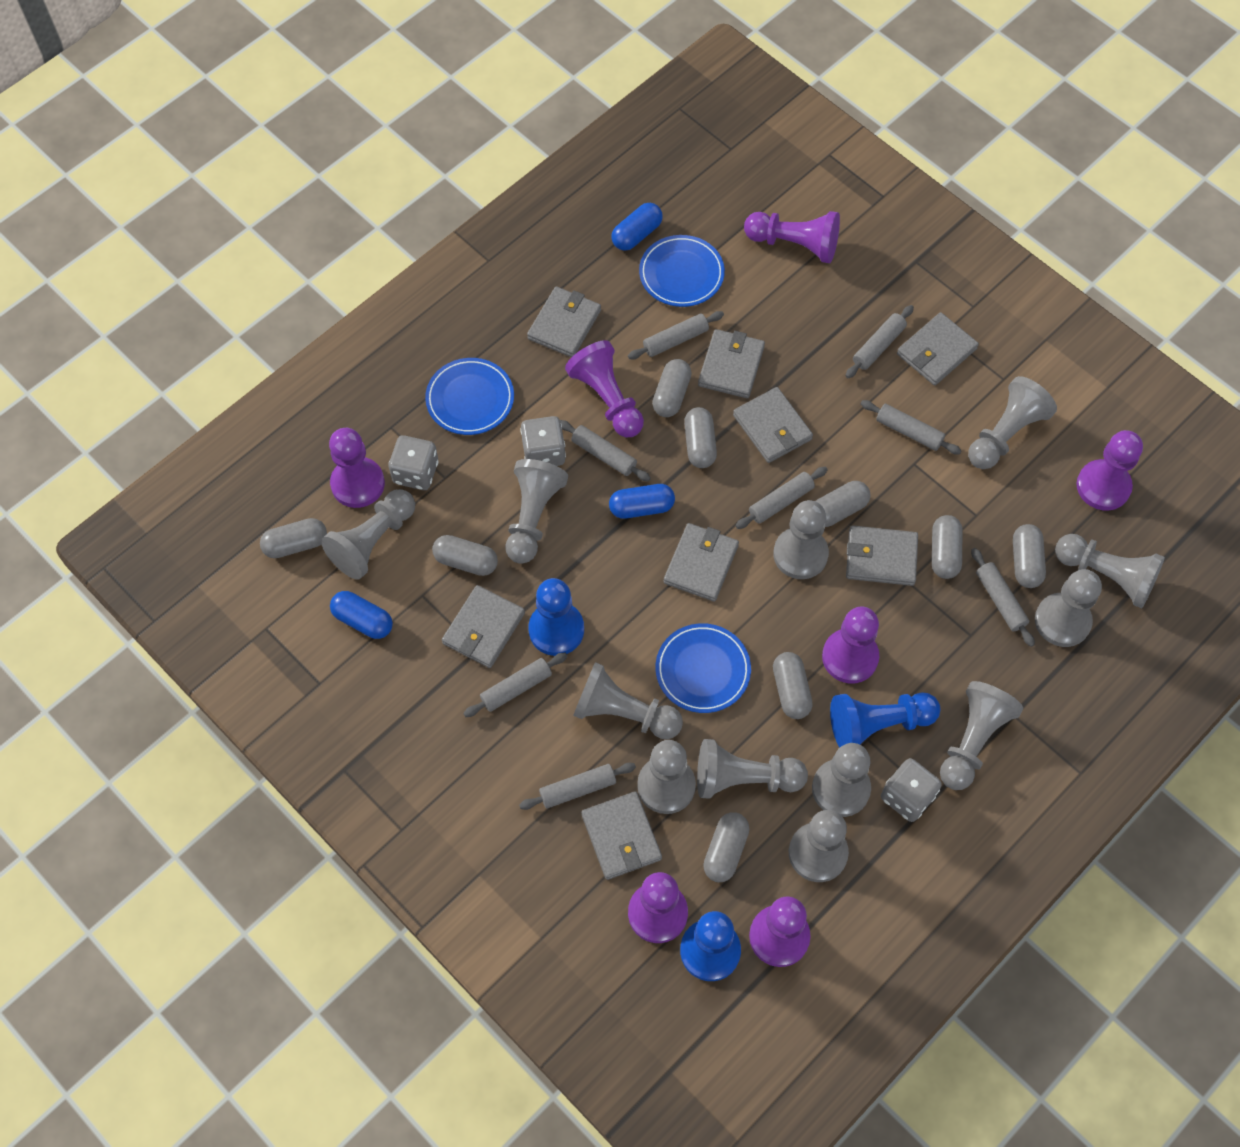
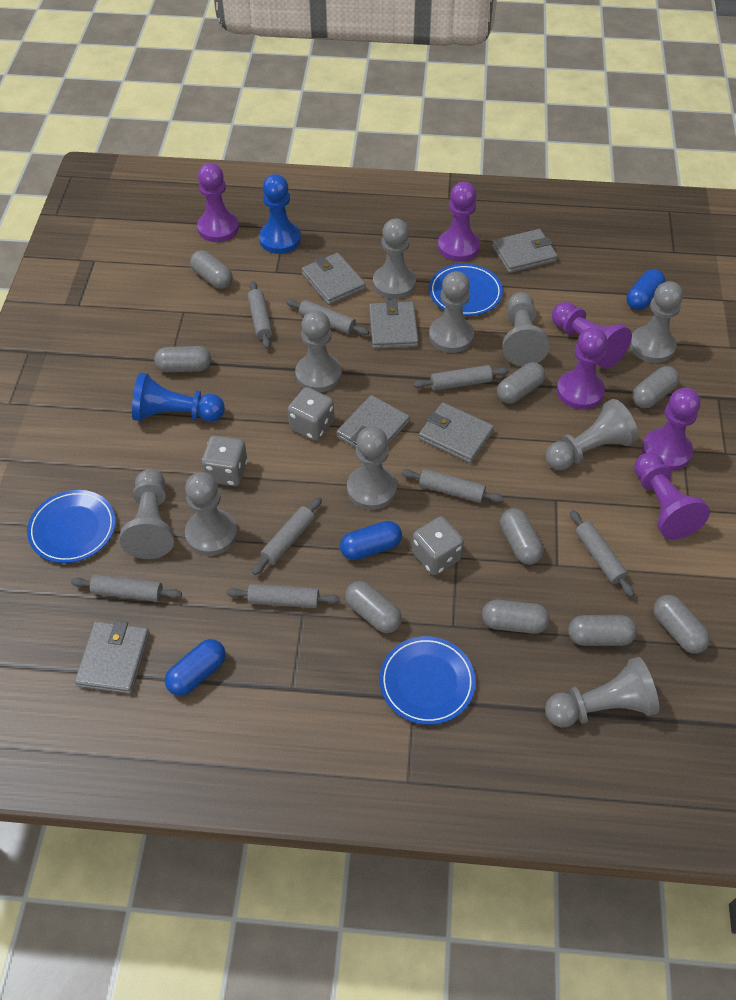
blue pawn: [528,578,584,656] [680,911,741,981] [830,692,940,747] = 3 -> [132,372,225,422] [259,174,301,254] = 2
grey pawn: [321,489,415,580] [505,459,568,564] [573,662,683,739] [637,740,696,814] [697,739,808,799] [773,500,829,579] [789,810,849,882] [812,743,871,817] [940,681,1023,790] [968,376,1057,469] [1035,569,1102,647] [1055,534,1165,608] = 12 -> [120,469,174,559] [185,472,237,556] [295,310,342,392] [347,426,397,510] [373,219,416,299] [429,271,474,353] [502,292,550,366] [545,657,659,727] [546,399,638,470] [630,281,683,363] = 10
grey wallet: [442,585,525,668] [527,287,601,357] [581,791,662,880] [664,523,739,602] [698,329,765,398] [733,387,813,463] [846,525,918,586] [897,312,979,386] = 8 -> [75,621,150,694] [302,253,366,305] [336,395,410,448] [369,300,419,349] [419,402,494,463] [492,229,558,273] = 6
purple pawn: [329,428,385,508] [565,340,644,437] [628,872,688,943] [744,211,840,263] [749,897,811,967] [822,607,879,684] [1076,430,1143,511] = 7 -> [197,163,239,242] [438,182,480,262] [552,302,632,369] [557,327,607,410] [634,453,710,540] [642,388,701,471] = 6

